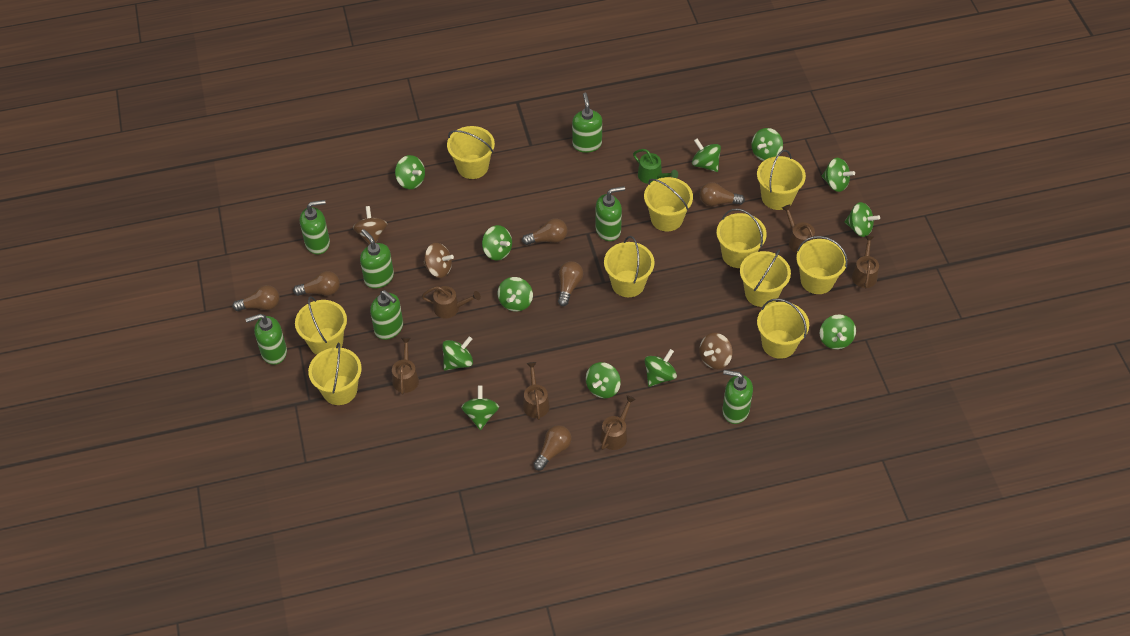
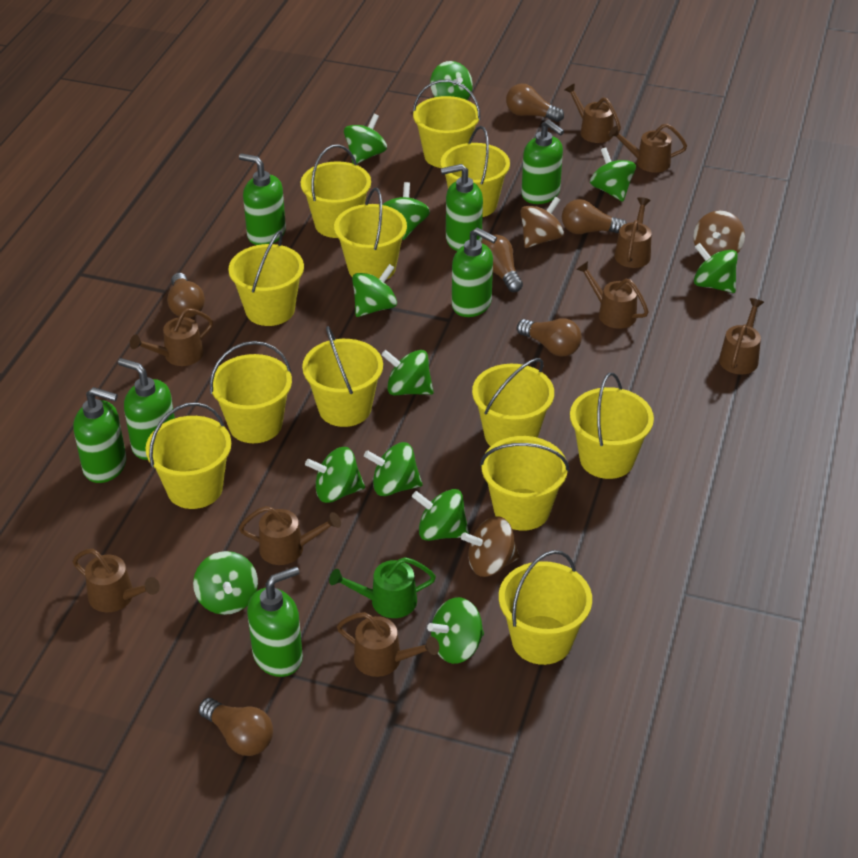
brown watering can: [392,338,419,395] [422,286,481,318] [523,362,550,420] [600,395,636,450] [782,204,815,253] [852,236,879,288] = 6 -> [73,549,160,612] [130,308,213,366] [239,506,341,565] [337,612,439,677] [565,84,621,143] [577,261,649,329] [609,124,687,173] [614,197,652,268] [719,298,764,375] = 9
yellow bucket: [295,296,347,355] [308,343,362,405] [447,126,495,179] [604,236,655,297] [644,177,693,231] [717,208,767,268] [740,249,791,307] [757,150,806,210] [757,298,809,359] [796,236,848,294] = 10 -> [145,402,231,509] [210,341,292,443] [228,231,304,326] [301,144,371,238] [302,326,383,427] [334,188,407,280] [413,80,481,168] [441,126,510,217] [472,358,554,446] [480,436,569,531] [499,550,592,665] [570,373,654,479] = 12

